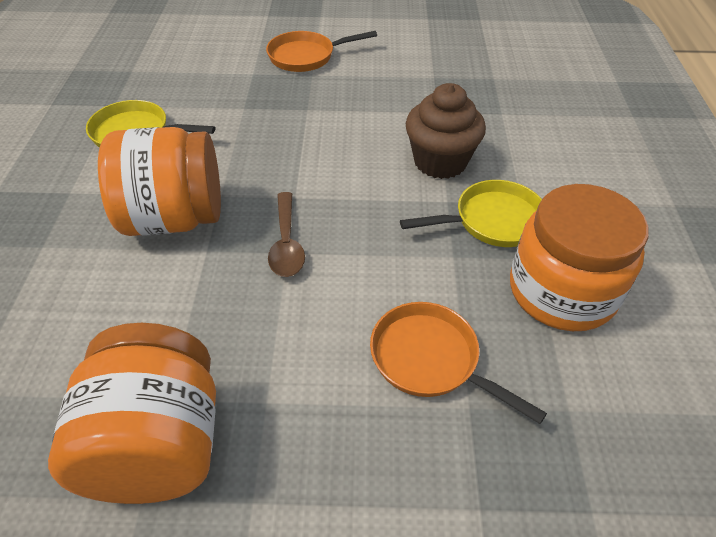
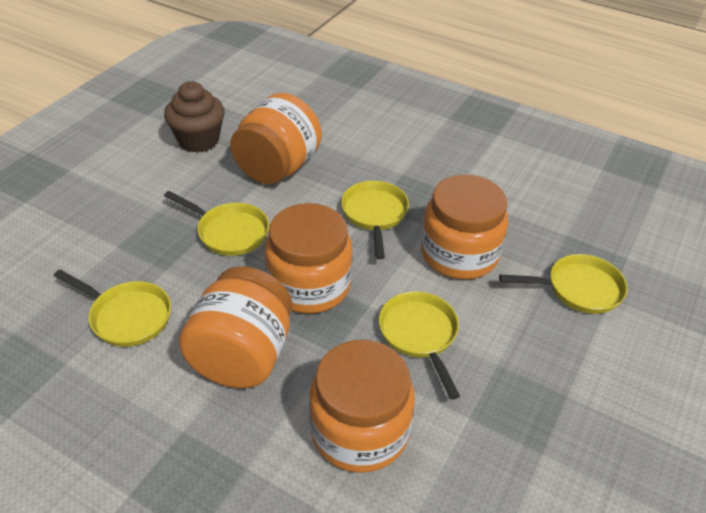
brown spoon: [268,192,305,277] = 1 -> none = 0
orange jar: [48,323,216,504] [98,127,221,236] [510,184,649,331] = 3 -> [179,266,292,388] [230,93,322,184] [265,203,353,314] [309,340,415,473] [421,175,508,279] = 5
orange pan: [266,31,377,72] [370,302,547,424] = 2 -> none = 0
yellow pan: [86,100,215,148] [400,180,542,247] = 2 -> [54,270,171,347] [164,191,269,256] [341,181,409,259] [379,291,460,400] [499,254,627,314] = 5

